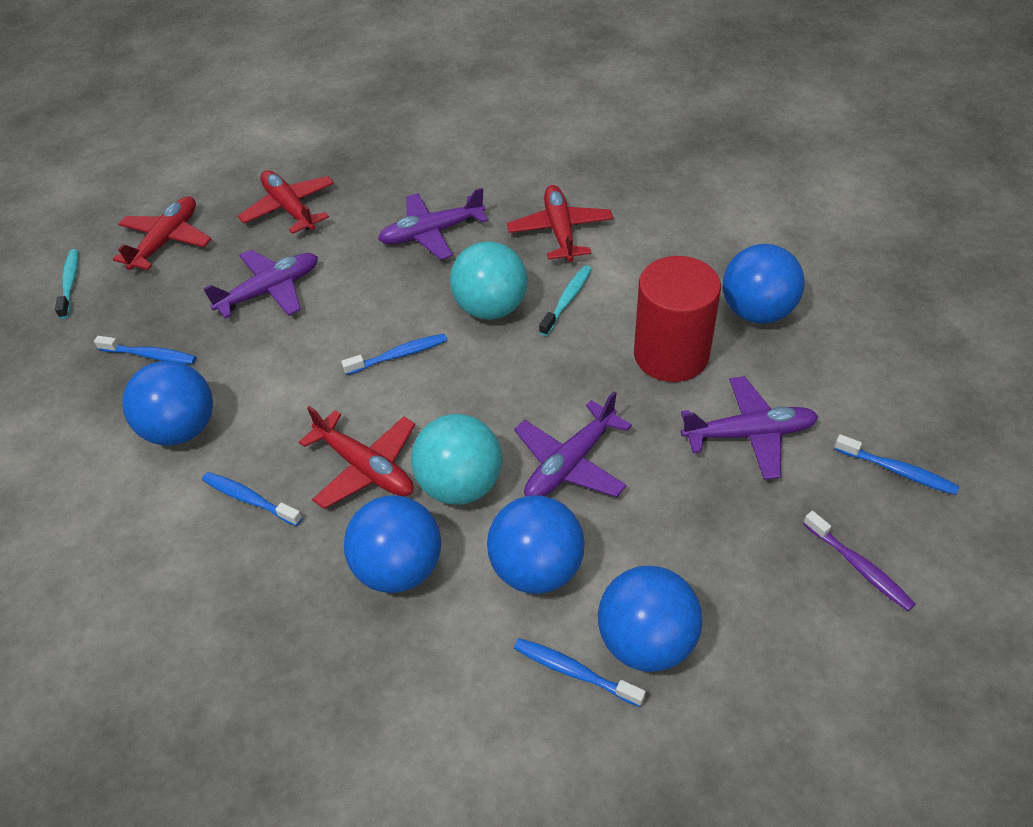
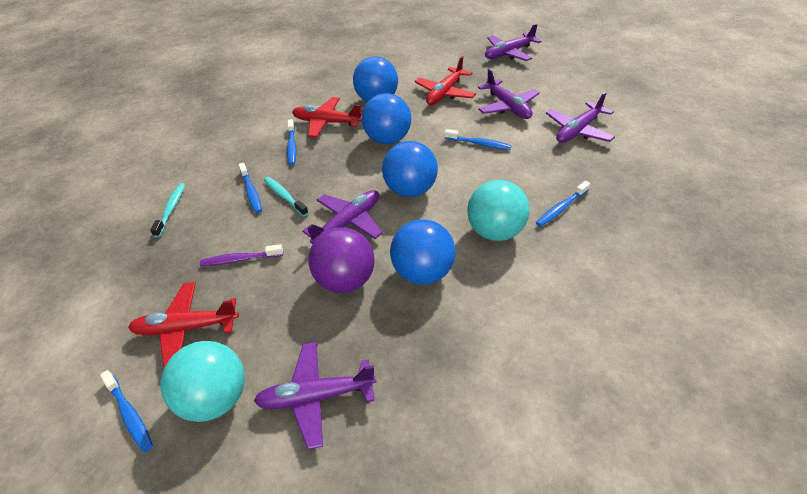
blue ball: [122,361,213,445] [344,495,441,593] [487,495,585,594] [598,566,702,672] [723,244,805,324] = 5 -> [353,57,398,102] [362,93,411,144] [382,141,438,197] [390,219,455,284] = 4
purple ball: none = 0 -> [308,227,374,293] = 1
purple plane: [203,250,318,318] [378,188,488,260] [514,391,632,497] [681,376,819,480] = 4 -> [254,342,377,449] [302,190,383,244] [478,69,540,119] [485,24,542,61] [546,92,615,143] = 5
red cylinder: [634,256,721,382] = 1 -> none = 0
red plane: [113,196,211,270] [238,170,334,234] [299,406,415,509] [507,185,613,262] = 4 -> [128,282,239,368] [292,97,363,138] [414,56,476,105] = 3

